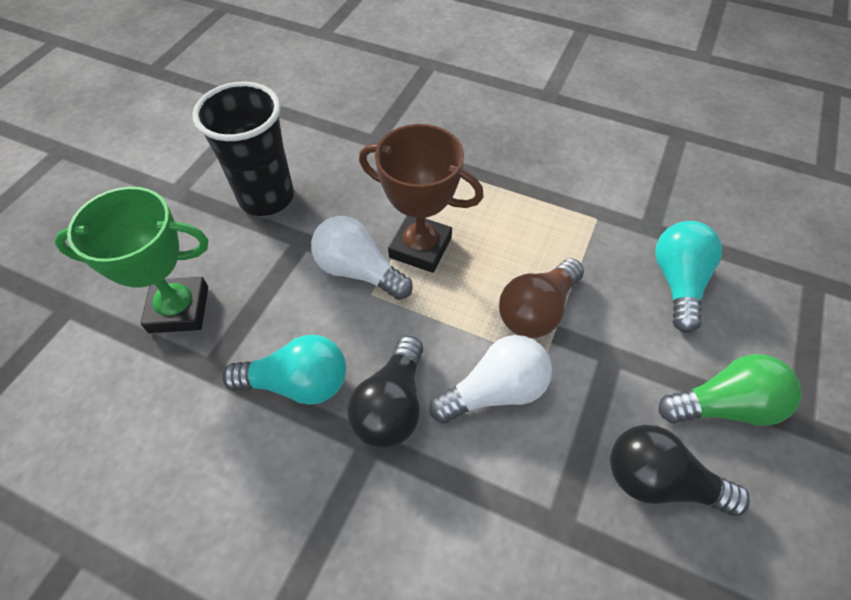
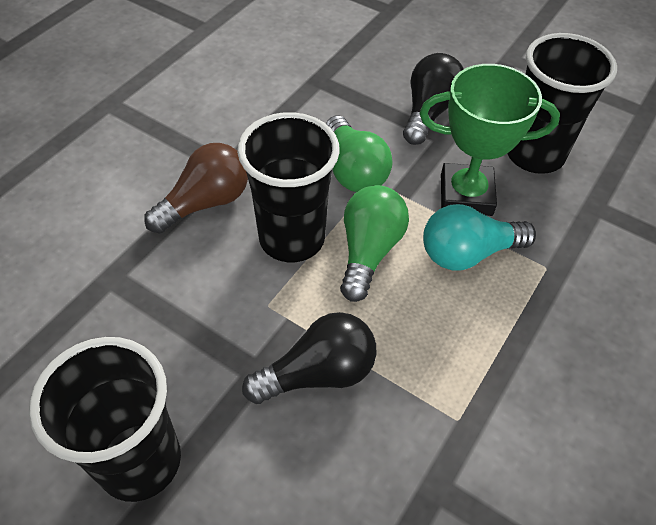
black cup: [192,82,294,216] = 1 -> [29,337,181,502] [237,112,340,262] [507,33,617,174] = 3
brown trophy: [359,124,484,273] = 1 -> none = 0
green light bulb: [658,354,802,426] = 1 -> [326,115,393,192] [340,185,409,302] = 2
turquoise light bulb: [222,335,346,405] [655,221,722,333] = 2 -> [423,204,536,270] = 1
white light bulb: [311,216,413,300] [429,335,552,424] = 2 -> none = 0

